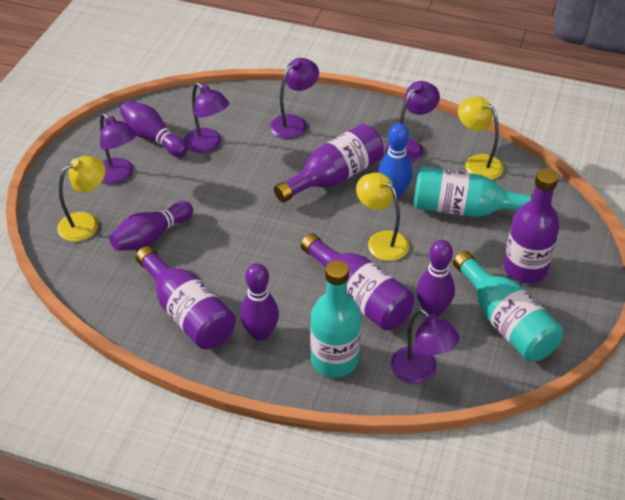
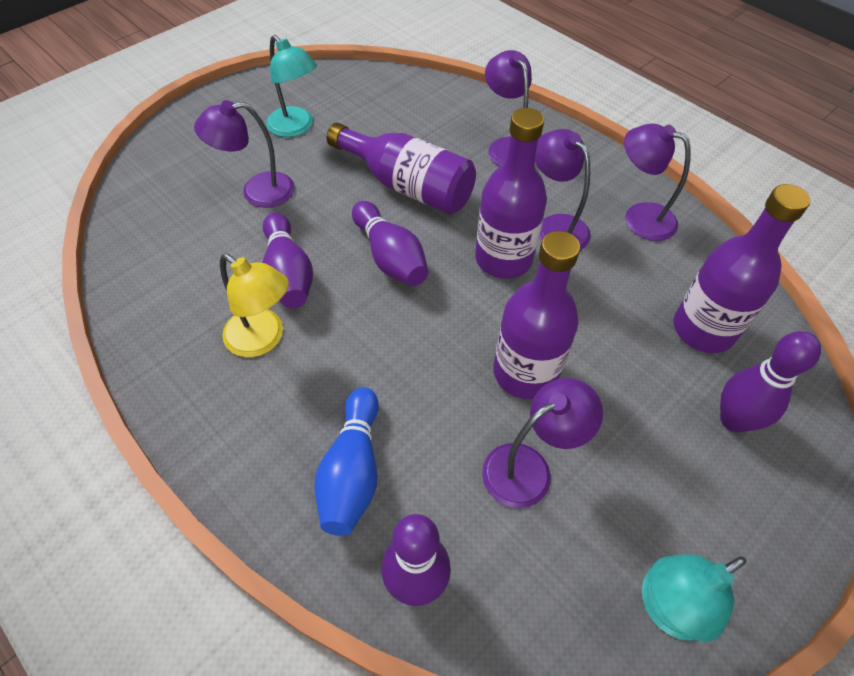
turquoise bottle: [310,260,361,377] [413,166,533,217] [453,251,563,361] = 3 -> none = 0
turquoise lamp: none = 0 -> [266,35,317,137] [642,554,746,642] = 2
yellow lamp: [57,156,106,242] [356,173,409,261] [458,97,504,180] = 3 -> [220,254,289,357] = 1

